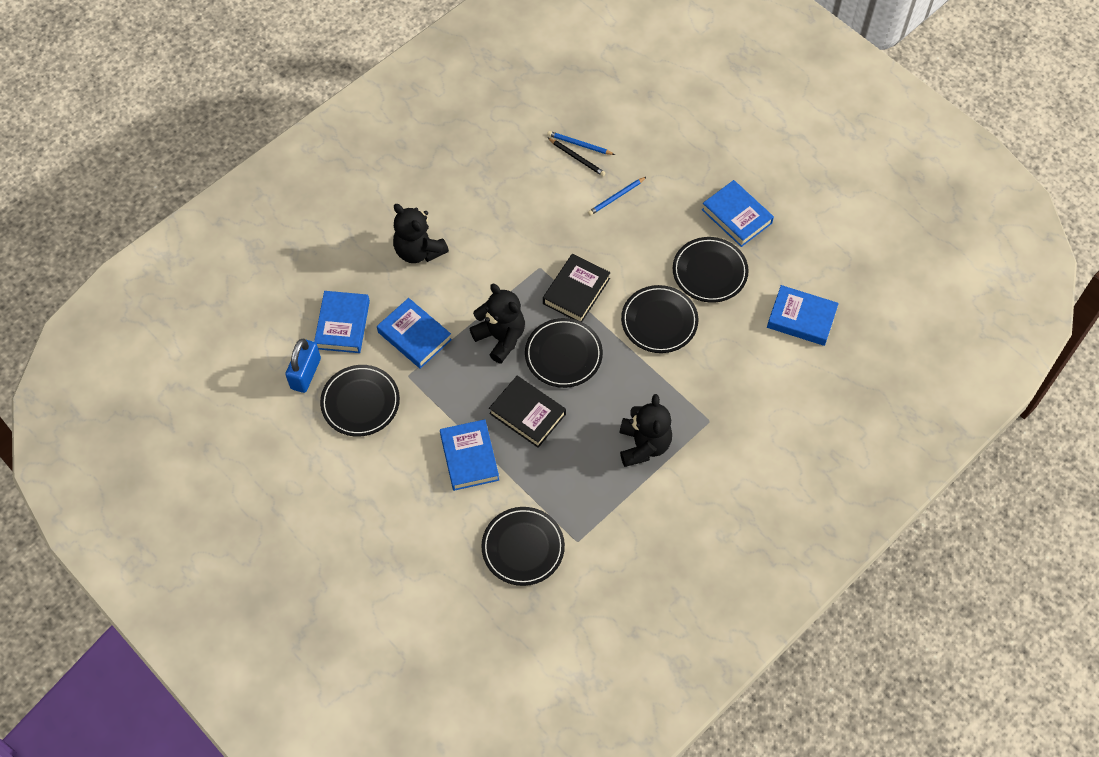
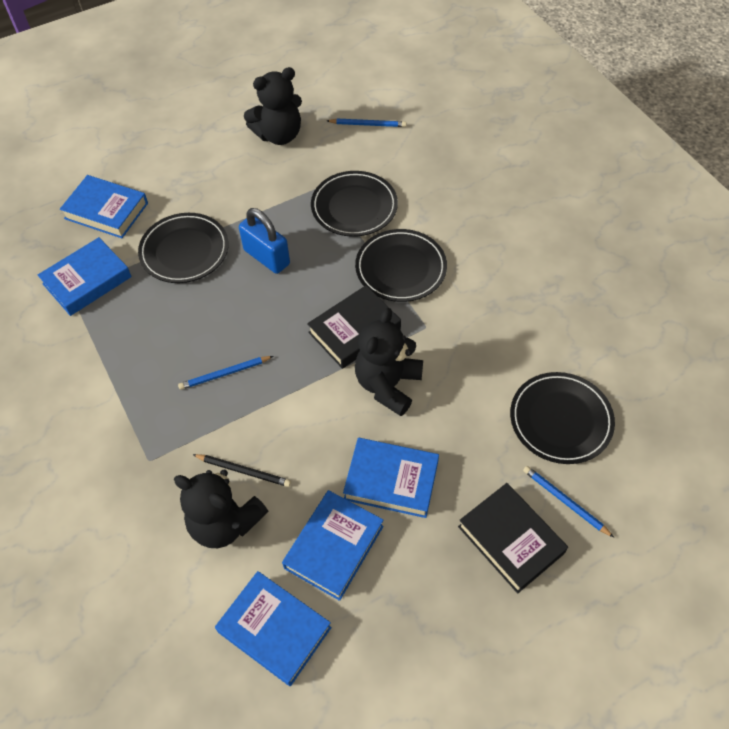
black plate: [320,365,400,437] [481,507,565,586] [525,318,603,388] [621,285,698,353] [673,237,749,303] = 5 -> [138,213,229,283] [311,171,398,237] [355,229,447,302] [510,372,615,464] = 4
blue pencil: [547,131,615,155] [588,177,646,216] = 2 -> [178,356,273,390] [327,119,406,127] [523,466,614,537] = 3

